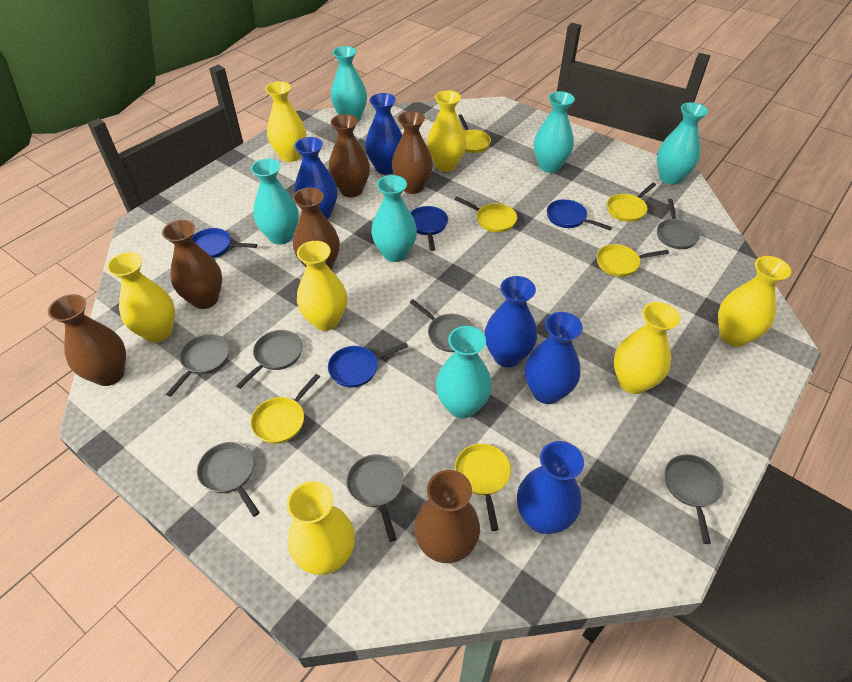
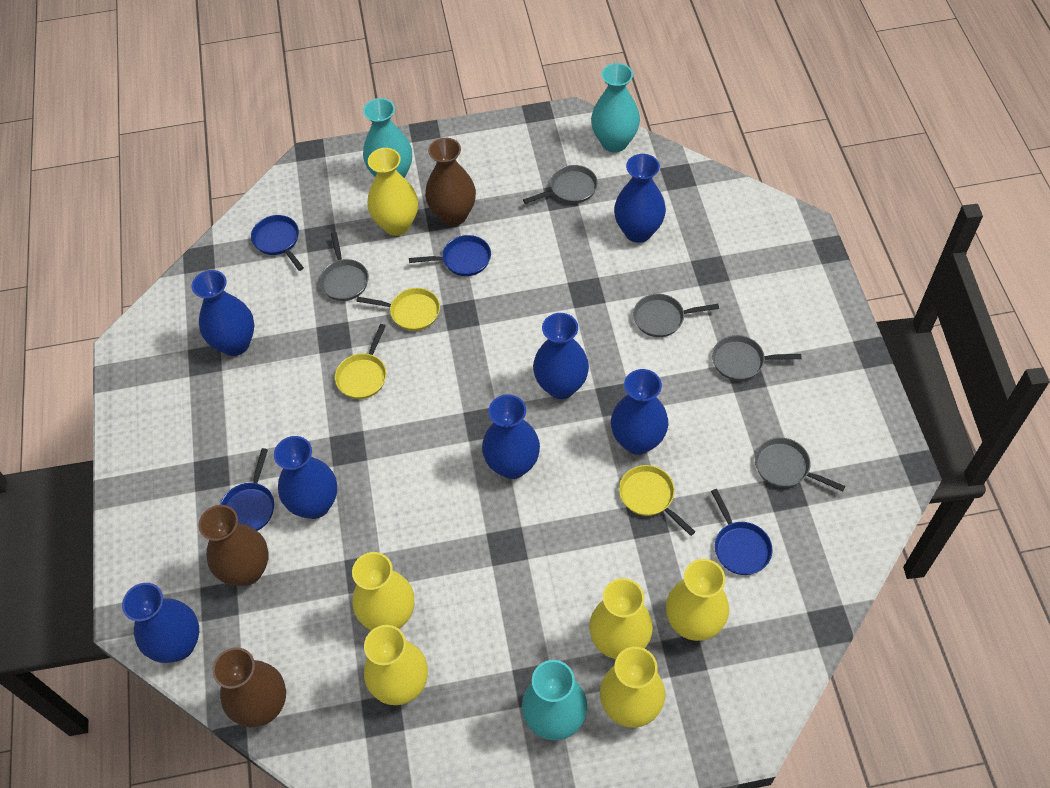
blue vase: [294,137,337,219] [365,93,402,175] [485,276,537,367] [517,441,584,534] [525,312,582,404] = 5 -> [122,583,199,663] [191,270,254,356] [274,436,337,519] [482,394,540,479] [533,313,589,399] [611,369,668,455] [614,154,666,243] = 7
brown vase: [48,294,126,386] [162,220,222,309] [293,187,340,270] [329,114,370,197] [392,111,433,194] [414,470,480,563] = 6 -> [198,505,269,586] [212,647,286,727] [425,138,476,226] = 3
grey pan: [166,334,230,397] [197,442,260,517] [236,330,302,389] [346,454,403,542] [409,299,474,352] [657,199,700,249] [665,454,724,544] = 7 -> [319,232,369,301] [523,165,598,204] [633,294,719,337] [712,335,801,381] [755,437,845,491] = 5
turquoise vase: [251,158,299,245] [331,46,367,122] [371,175,417,262] [436,326,492,418] [534,91,575,173] [657,102,708,185] = 6 -> [363,98,412,178] [522,660,587,741] [591,63,640,152] = 3
yellow pan: [251,374,320,444] [455,197,517,233] [455,444,511,531] [458,115,491,153] [597,244,669,277] [607,183,656,222] = 6 -> [335,324,386,399] [356,288,440,331] [619,465,696,536] = 3
yellow vase: [107,252,175,343] [265,81,306,162] [287,481,355,575] [297,241,347,331] [427,90,466,172] [614,302,680,394] [718,256,791,347] = 7 -> [352,552,414,631] [364,625,428,705] [367,148,418,236] [589,578,653,659] [600,647,665,728] [666,559,729,641] = 6

